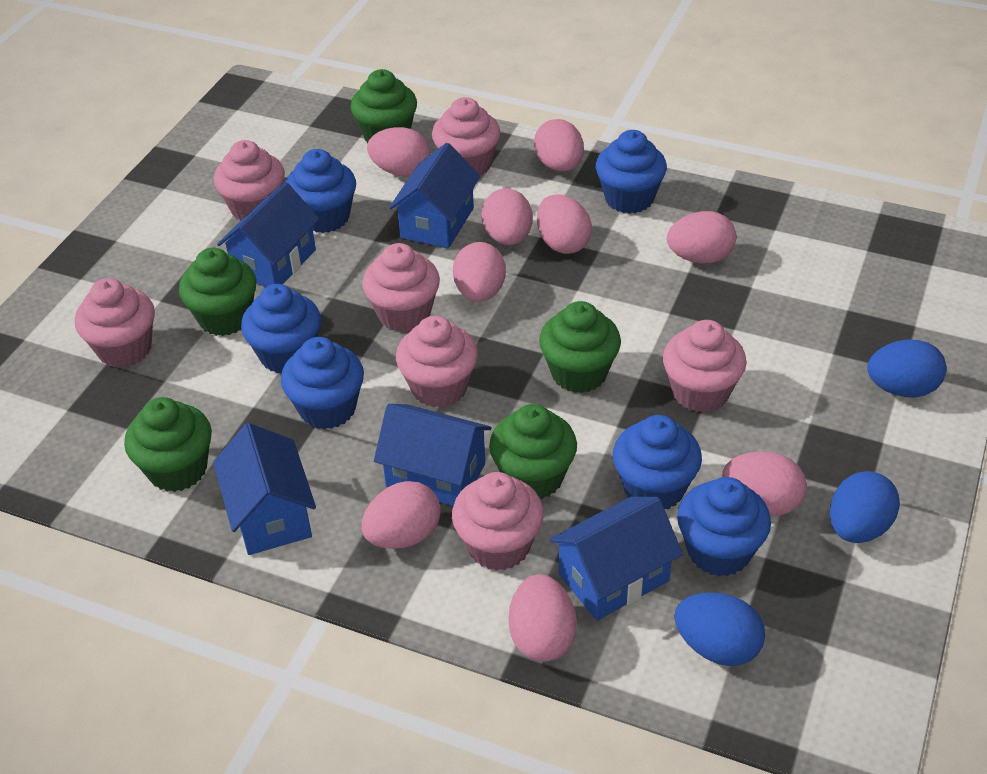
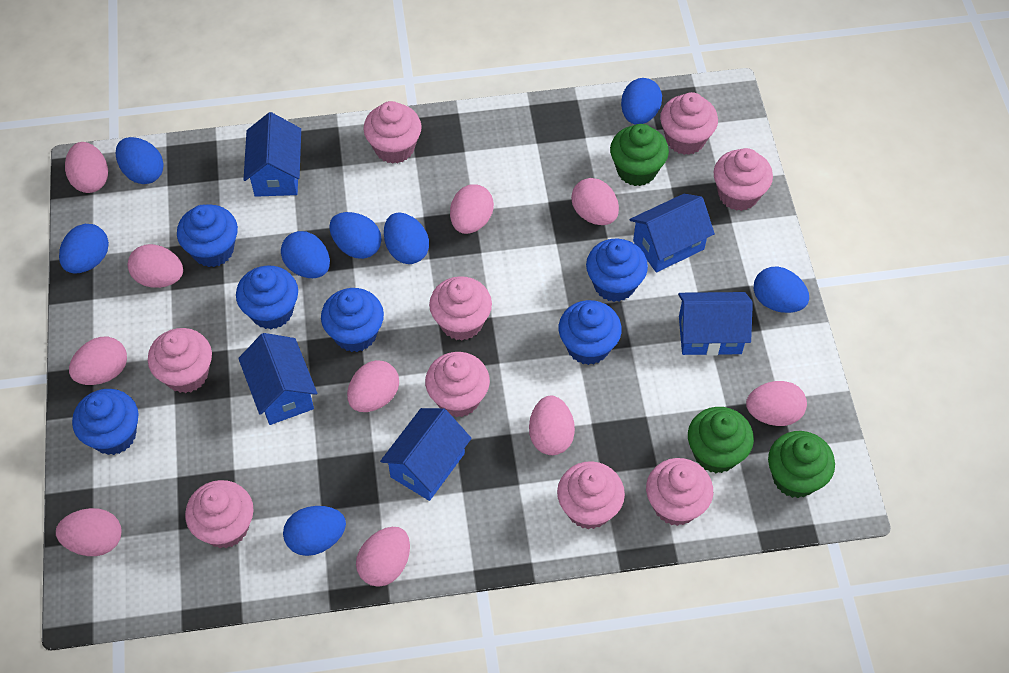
blue egg: [674,592,765,666] [830,471,900,543] [867,339,946,397] = 3 -> [59,224,109,273] [115,137,164,184] [281,231,330,278] [283,506,346,556] [329,212,382,259] [384,212,429,264] [621,78,662,125] [754,266,809,313] = 8
green cupcake: [124,397,212,492] [179,248,257,336] [351,69,417,144] [489,404,577,499] [539,301,621,393] = 5 -> [610,124,669,186] [688,407,754,473] [768,431,835,498] = 3
pink cupcake: [75,278,155,368] [214,140,285,221] [362,243,440,332] [396,316,478,408] [432,97,500,176] [452,472,544,571] [663,320,747,413] = 7 -> [148,328,212,393] [185,480,254,548] [363,101,422,164] [425,352,490,418] [429,276,492,341] [557,461,625,529] [646,458,713,526] [660,92,718,155] [714,148,773,211] = 9
pink egg: [362,481,441,549] [367,127,431,177] [453,242,506,302] [481,189,533,245] [509,574,577,661] [534,119,584,172] [537,194,592,254] [667,211,736,263] [722,451,807,516] = 9 -> [56,508,121,556] [65,142,108,193] [69,337,127,385] [128,244,183,288] [347,360,399,412] [356,527,410,587] [450,184,494,234] [529,396,575,455] [571,178,619,225] [746,381,807,426] = 10

